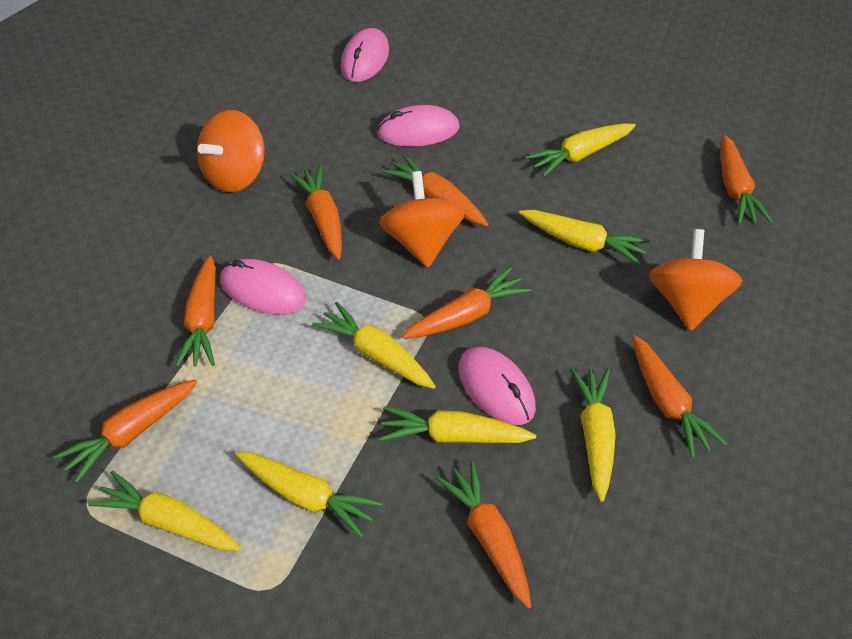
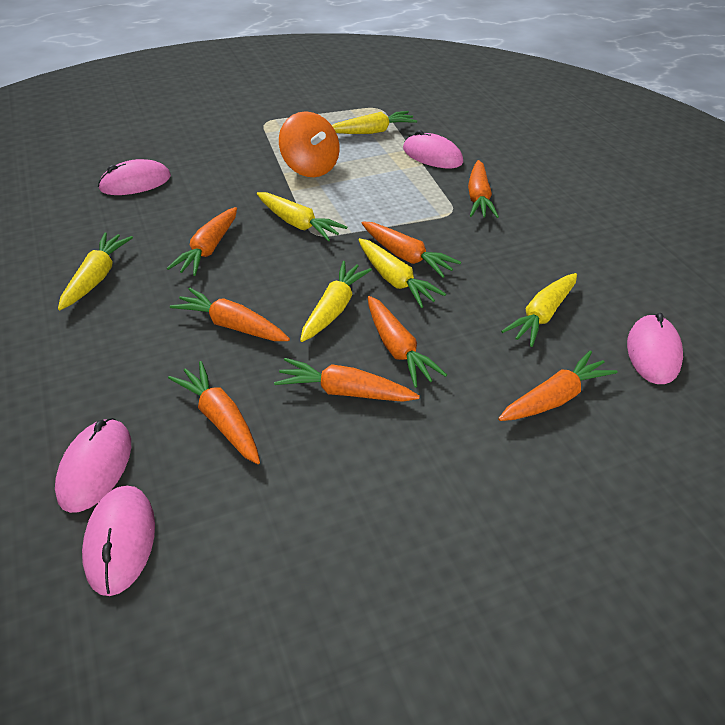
orange spinning top: [197,110,265,192] [379,171,465,268] [649,229,742,331] = 3 -> [279,111,340,177] = 1
pink mouse: [220,259,306,314] [341,28,389,82] [377,105,459,147] [458,347,536,425] = 4 -> [55,418,131,513] [82,486,155,596] [98,159,171,195] [403,130,463,168] [627,313,683,384] = 5
yellow carrot: [88,471,241,551] [235,451,383,538] [312,302,436,389] [379,406,536,443] [519,210,650,265] [525,124,636,177] [570,368,616,502] = 7 -> [58,232,133,310] [257,192,347,241] [300,261,372,342] [332,111,417,134] [359,238,446,308] [501,273,577,347] = 6

